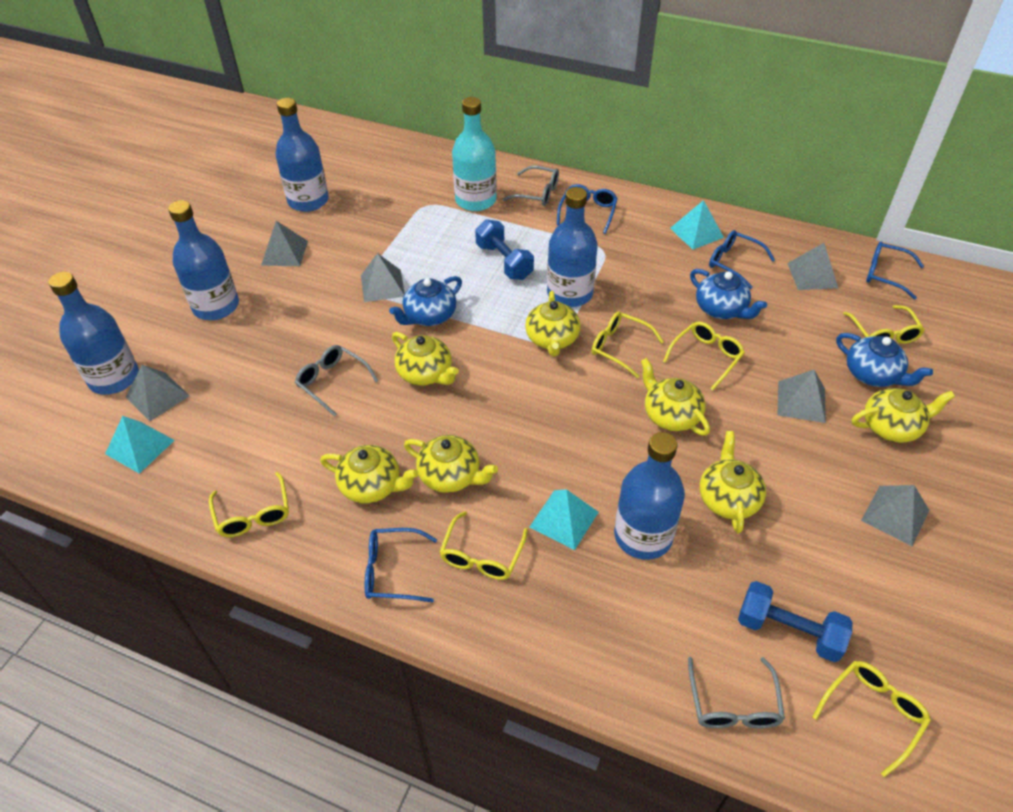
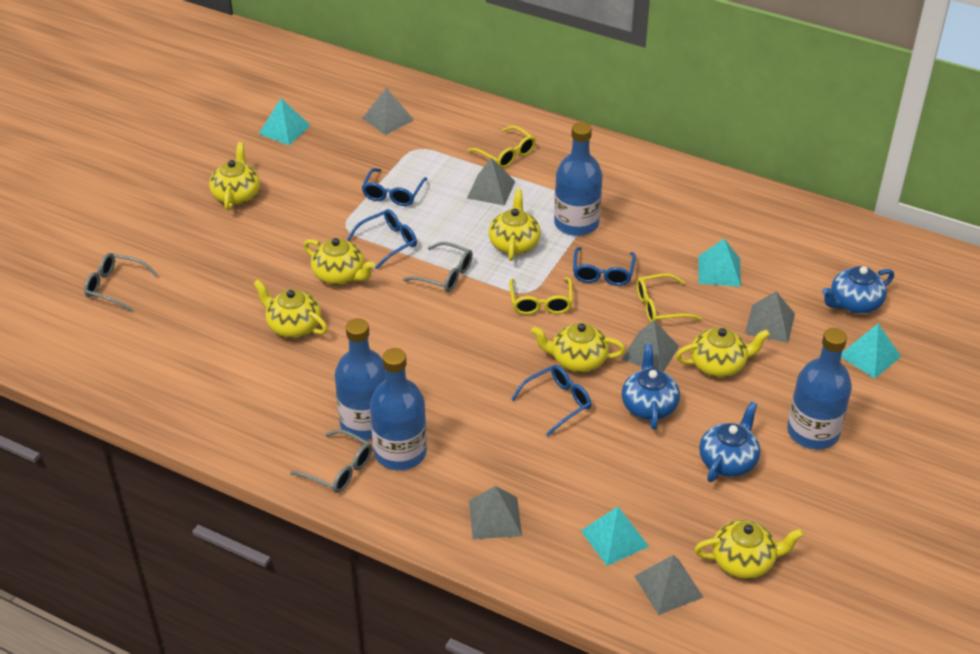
blue bottle: [49,272,139,395] [168,200,239,320] [275,98,329,212] [547,187,598,307] [614,432,685,560] = 5 -> [335,318,385,440] [370,348,427,470] [554,122,603,236] [787,328,852,449] = 4
blue dumbbell: [475,219,534,280] [738,581,853,662] = 2 -> none = 0
turquoise bottle: [452,97,497,211] = 1 -> none = 0
turquoise pyramid: [105,416,175,474] [530,489,599,550] [670,200,724,250] = 3 -> [259,98,311,145] [581,507,649,566] [699,239,741,287] [841,324,901,378] = 4
yellow glasses: [209,472,289,537] [439,511,528,580] [592,312,664,378] [663,321,745,390] [813,661,931,777] [843,305,925,344] = 6 -> [468,126,536,168] [509,277,573,315] [637,273,702,323] = 3

